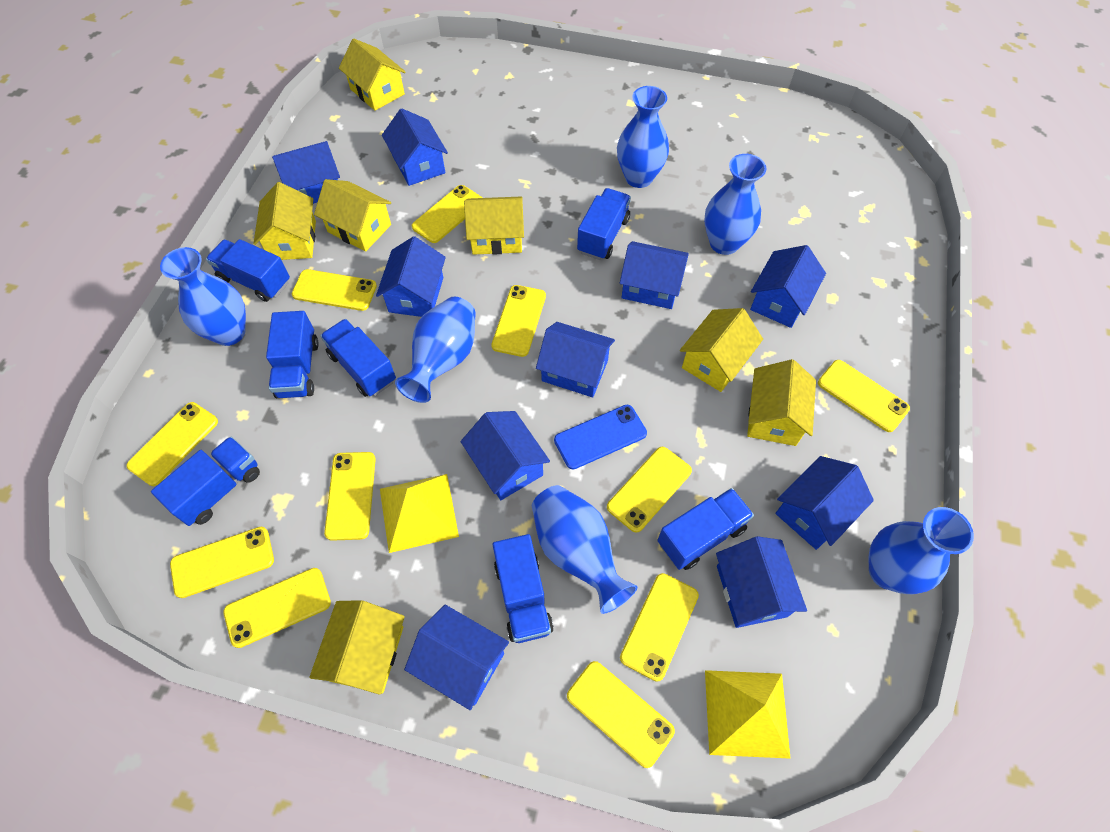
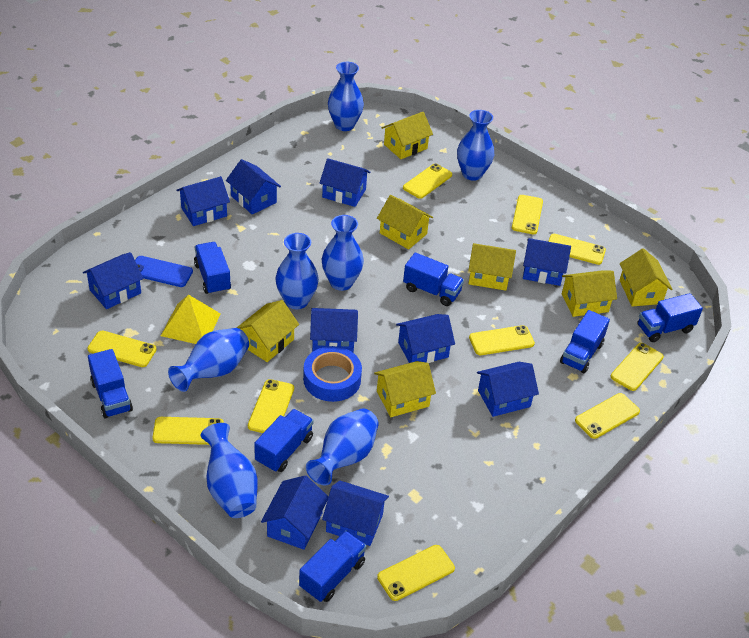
blue tape: none = 0 -> [303,346,362,402] = 1
blue vase: [160,247,246,346] [395,297,475,403] [532,485,637,614] [617,86,669,188] [704,154,766,255] [868,507,974,595] = 6 -> [168,328,249,392] [201,423,258,518] [275,233,319,310] [306,408,379,486] [322,215,364,291] [328,62,364,131] [457,110,494,181] = 7
yellow phone: [126,402,218,486] [170,527,274,598] [223,568,331,648] [292,269,377,311] [324,452,376,541] [412,185,482,243] [491,285,546,357] [567,661,675,768] [607,447,692,533] [620,573,699,682] [818,360,910,432] = 11 -> [88,331,157,367] [152,417,224,445] [248,379,294,433] [377,545,455,601] [403,163,452,199] [469,325,535,355] [512,195,543,234] [548,234,606,265] [575,393,640,439] [610,343,664,391] = 10
yellow pyramid: [380,474,459,553] [705,670,791,759] = 2 -> [161,294,221,344] = 1

